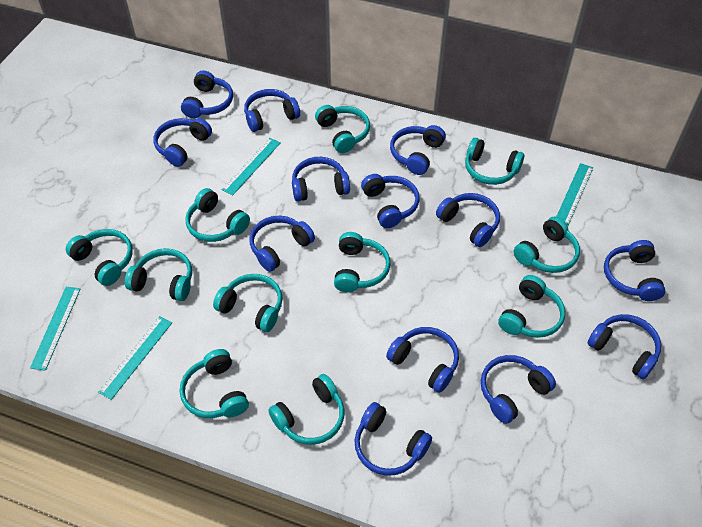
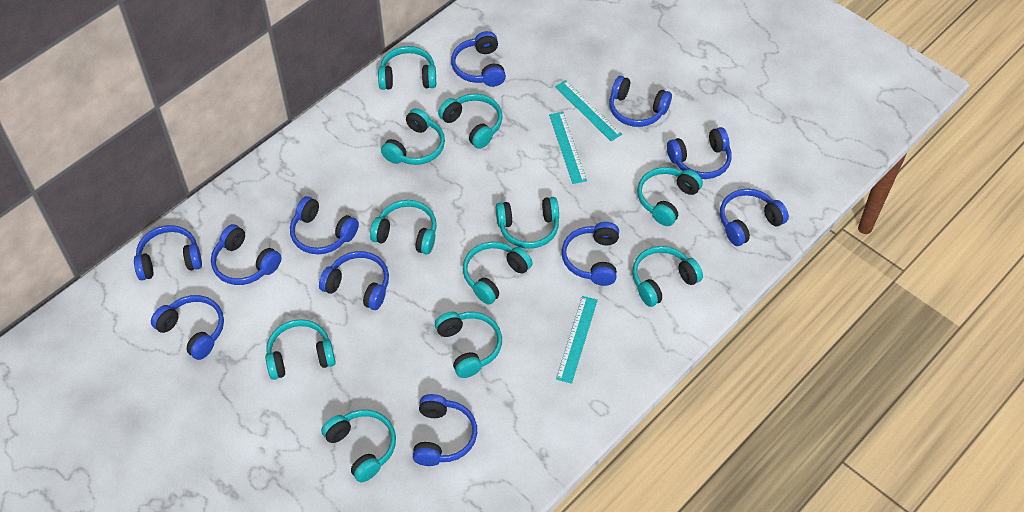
blue headphones: [153,118,212,167] [181,70,233,118] [244,89,300,132] [250,216,315,272] [292,157,350,202] [355,402,432,476] [361,174,419,228] [386,327,459,393] [390,125,446,175] [436,193,500,247] [481,355,556,424] [587,314,661,379] [604,240,665,301] = 13 -> [134,225,202,280] [151,295,224,360] [211,224,281,285] [290,196,359,254] [319,251,389,310] [413,394,477,466] [451,31,506,87] [562,222,619,286] [609,76,672,127] [667,127,732,179] [720,189,789,246] = 11
turquoise ruler: [30,287,80,371] [98,316,172,400] [222,138,281,195] [556,163,593,226] = 4 -> [549,112,587,184] [555,80,622,141] [556,296,598,384] = 3

